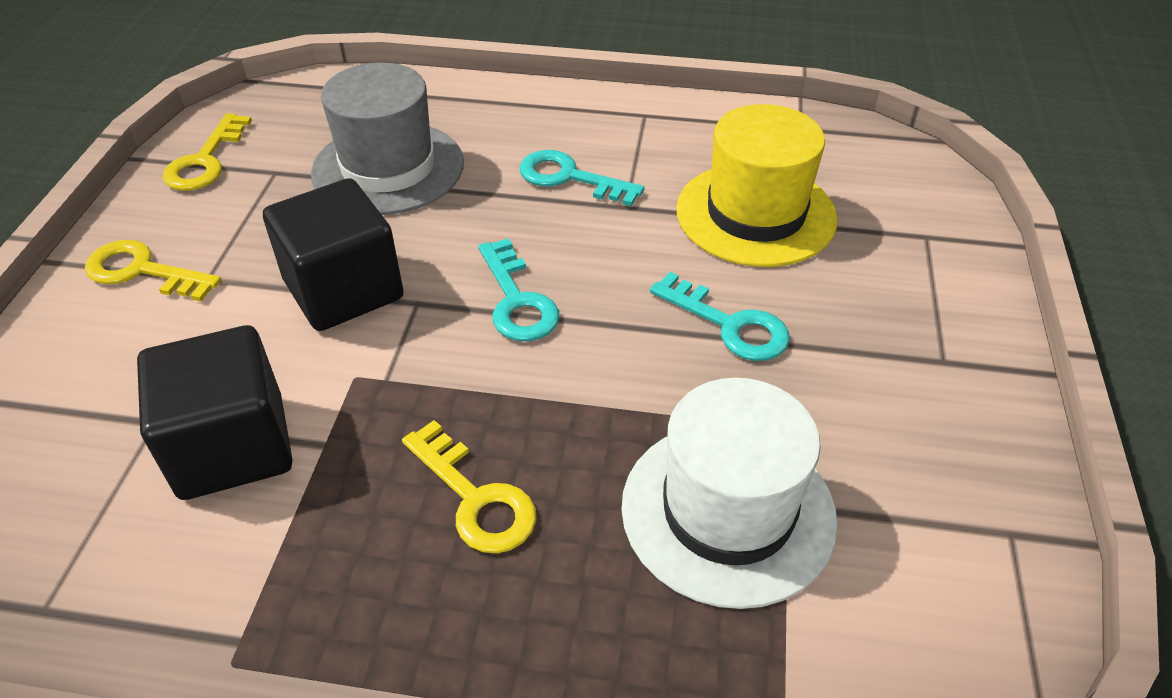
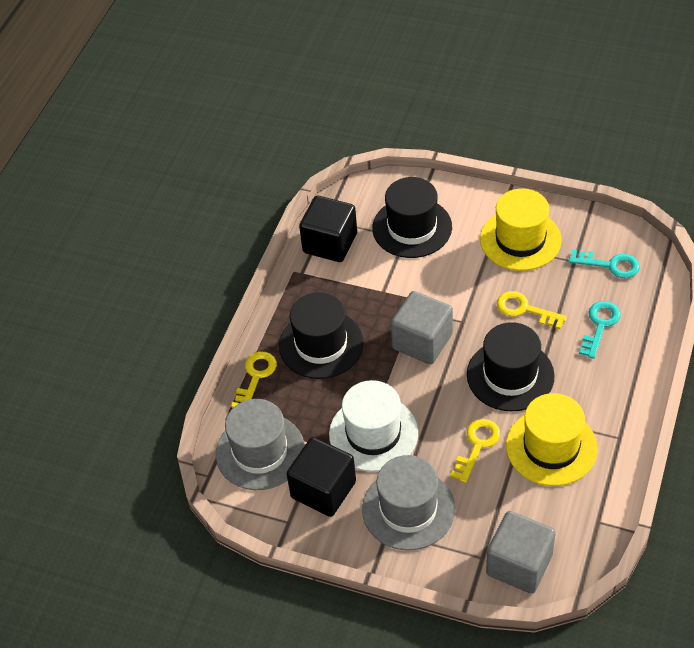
black hat: none = 0 -> [279,292,364,379] [372,177,452,258] [467,322,555,412] = 3
grey cube: none = 0 -> [391,291,453,364] [486,511,556,594] = 2
grey hat: [311,62,464,215] = 1 -> [216,399,305,490] [362,455,455,550] = 2
turquoise key: [478,238,560,341] [519,150,645,206] [650,272,790,361] = 3 -> [568,250,640,278] [579,301,621,359] = 2
yellow hat: [676,104,838,267] = 1 -> [480,188,562,271] [506,393,598,486] = 2

